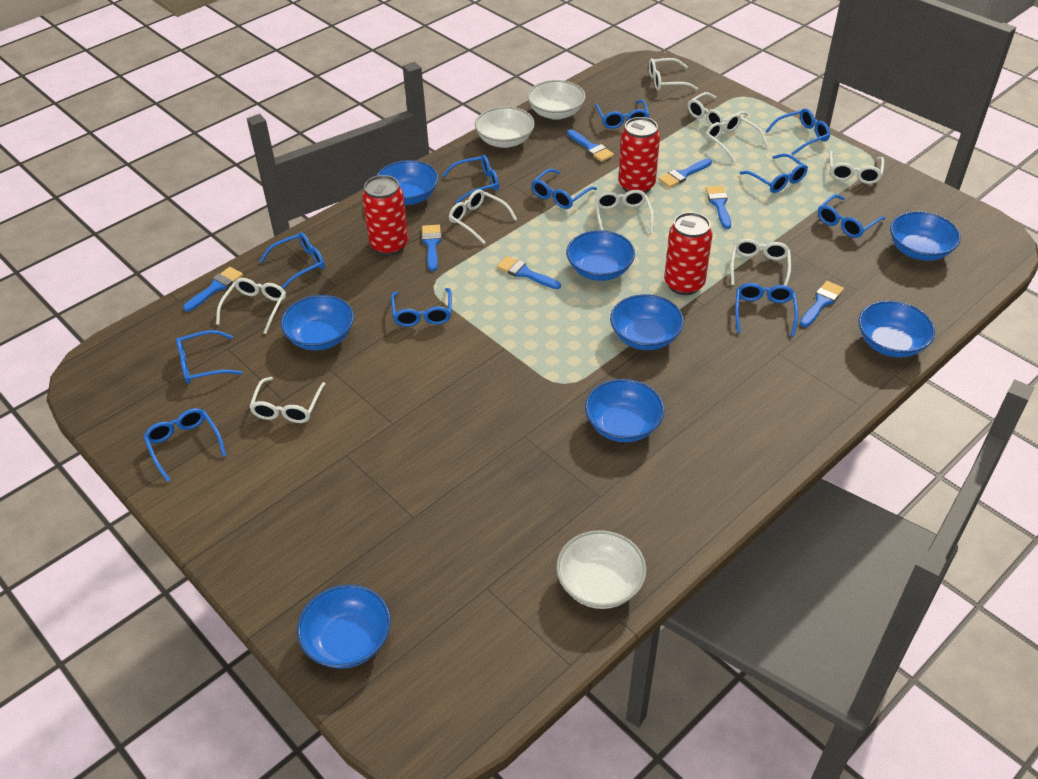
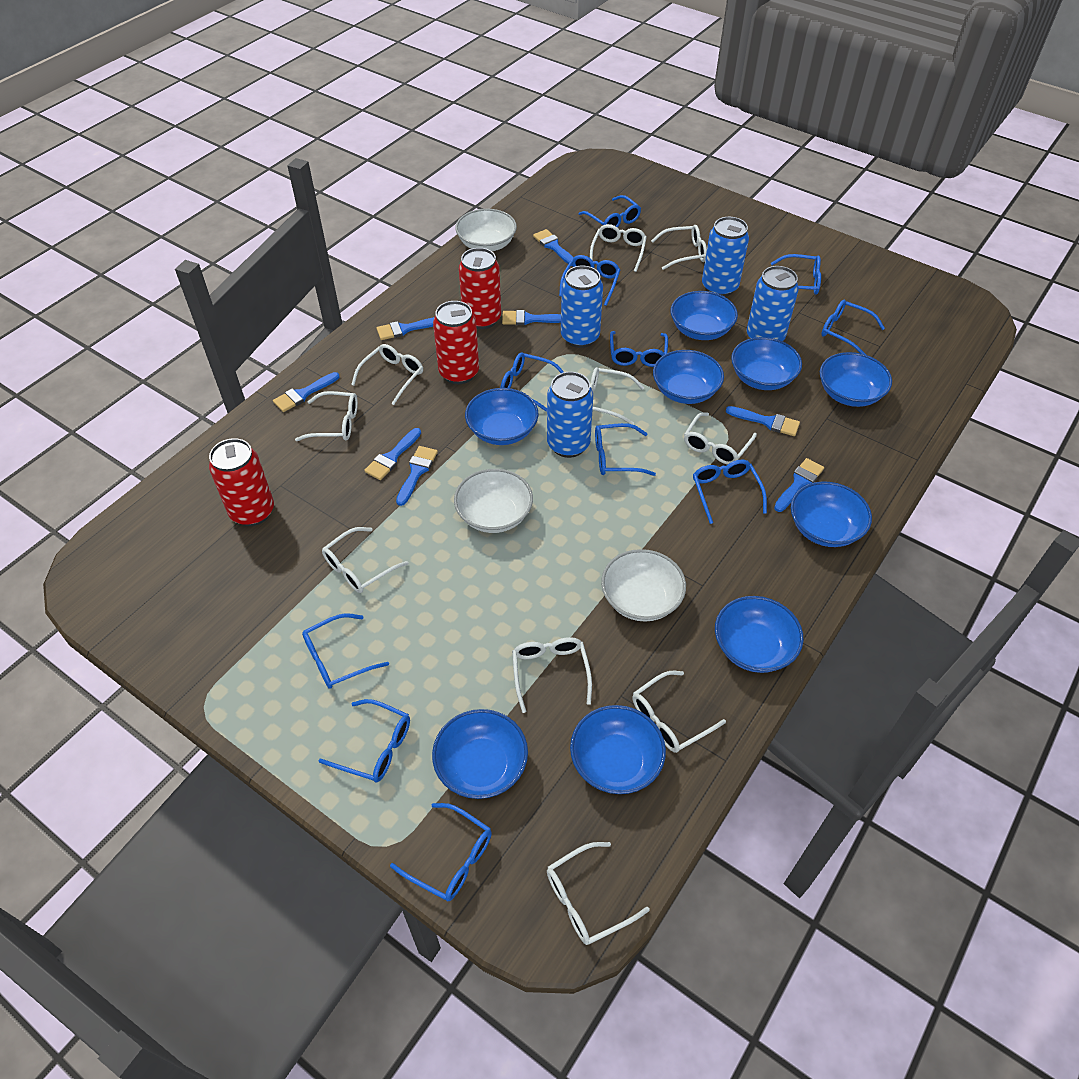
blue bowl: [281,295,354,350] [297,585,391,669] [376,160,439,205] [566,230,635,281] [585,379,665,442] [610,294,684,350] [859,301,935,357] [890,211,961,261] = 8 -> [432,709,528,799] [465,388,539,445] [570,705,666,794] [653,350,724,404] [671,291,738,340] [715,596,803,673] [731,337,802,390] [791,481,872,547] [820,352,892,407] = 9
blue brush: [183,267,243,312] [422,225,441,271] [497,256,561,289] [567,129,614,162] [658,158,712,188] [705,186,731,229] [800,281,844,327] = 7 -> [273,372,340,412] [364,428,421,480] [377,317,435,340] [396,446,438,506] [502,310,561,325] [533,229,574,266] [726,406,800,436] [774,458,824,512] = 8
blue can: none = 0 -> [547,372,593,458] [561,266,603,348] [702,217,749,297] [747,266,799,341] = 4
white glasses: [216,278,286,334] [249,377,326,423] [449,189,517,244] [595,190,654,234] [649,58,698,91] [688,92,748,126] [705,114,768,162] [730,239,791,286] [830,151,884,184] = 9 -> [295,391,358,441] [322,527,408,593] [351,344,423,405] [512,637,592,713] [547,842,650,945] [590,224,647,272] [590,367,645,425] [632,671,726,753] [651,225,707,270] [684,412,757,465] = 10

